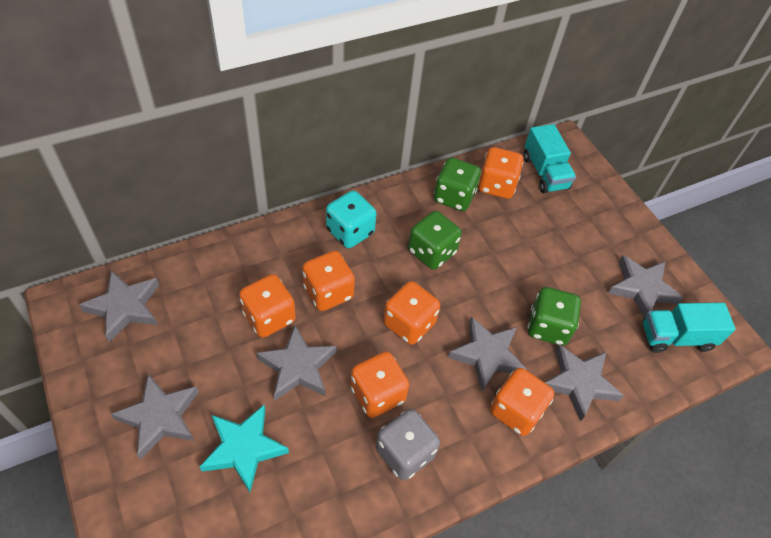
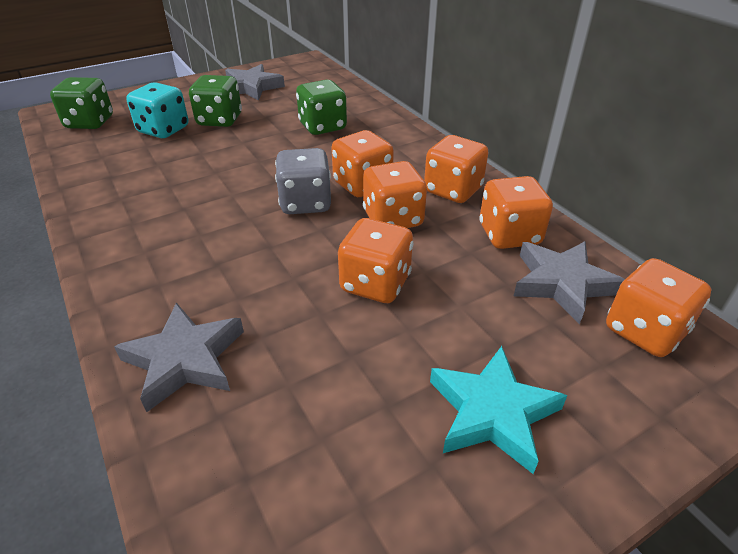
grey star: [79,270,159,342] [111,374,199,460] [256,325,337,400] [448,317,527,391] [545,344,624,422] [608,255,684,318] = 6 -> [114,302,244,412] [225,64,285,100] [514,241,625,324] = 3
turquoise truck: [523,124,576,193] [643,303,736,353] = 2 -> none = 0

